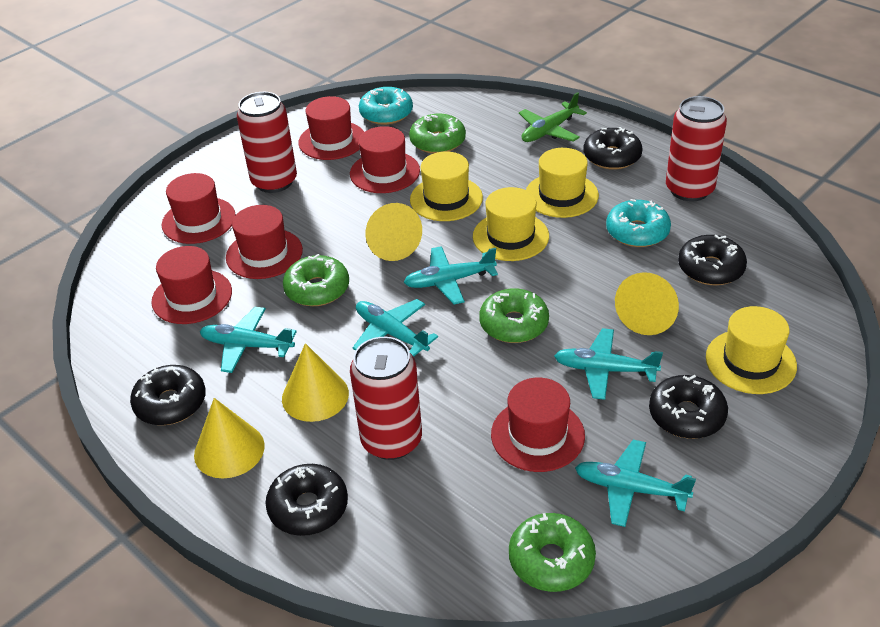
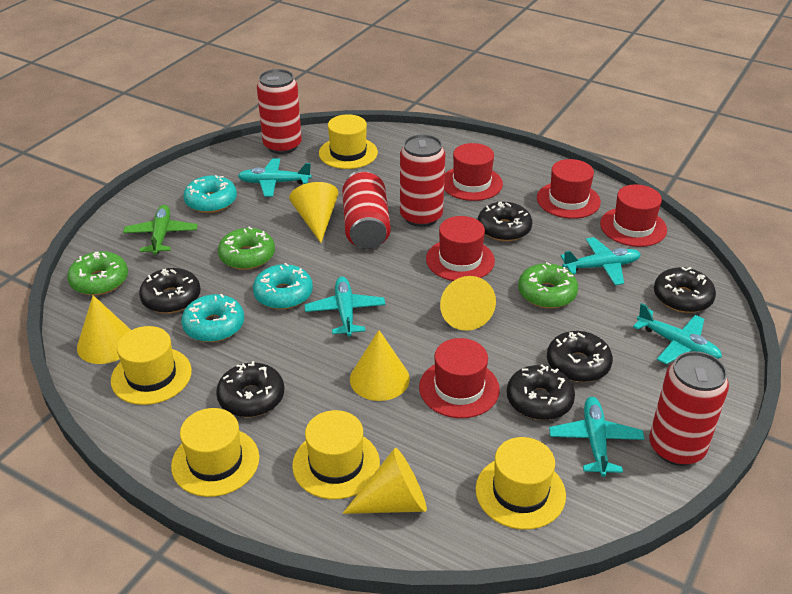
black donut: [130,365,206,425] [265,464,348,536] [583,127,642,170] [649,375,728,439] [678,235,747,285] = 5 -> [139,268,201,313] [216,361,285,417] [478,202,532,241] [507,364,575,420] [547,331,613,382] [654,267,716,313] = 6
green donut: [283,254,349,306] [409,114,466,154] [479,288,549,343] [509,513,596,592] = 4 -> [67,251,128,295] [218,227,275,270] [518,262,578,308] = 3
red can: [237,92,297,193] [350,337,422,460] [666,96,727,202] = 3 -> [257,69,302,154] [342,170,391,249] [400,134,445,227] [649,351,729,466] = 4
red hat: [151,246,232,324] [162,173,236,244] [226,205,303,279] [298,96,364,160] [350,126,420,193] [491,378,585,472] = 6 -> [419,338,500,418] [426,216,495,281] [444,143,503,201] [537,159,601,219] [600,184,667,247] = 5
turquoise donut: [359,87,413,125] [606,199,671,247] = 2 -> [181,294,244,342] [183,175,237,213] [253,263,313,309] = 3
yellow cone: [194,398,265,478] [282,343,349,422] [366,203,422,261] [615,272,679,335] = 4 -> [77,295,131,364] [289,182,338,243] [343,448,427,514] [350,330,410,401] [440,276,496,331] = 5
yellow hat: [410,152,483,221] [473,187,549,261] [526,148,599,218] [706,306,797,394] = 4 -> [111,326,192,405] [171,408,259,497] [292,410,380,499] [319,114,378,169] [476,437,566,530] = 5

